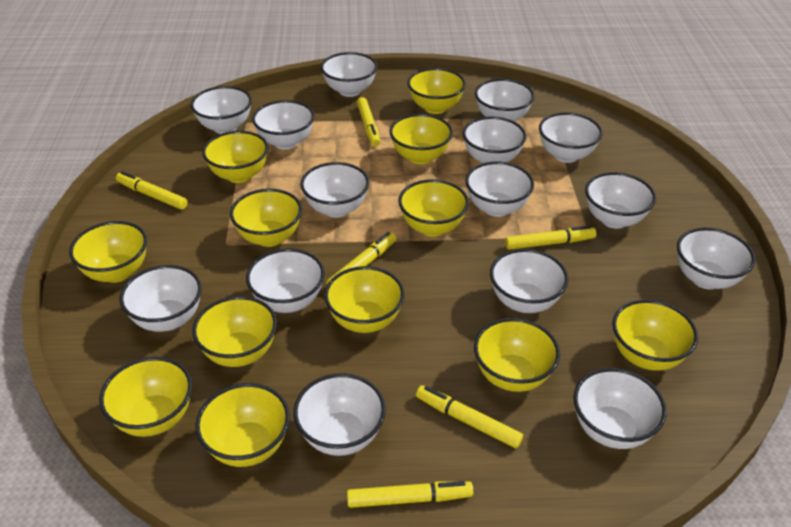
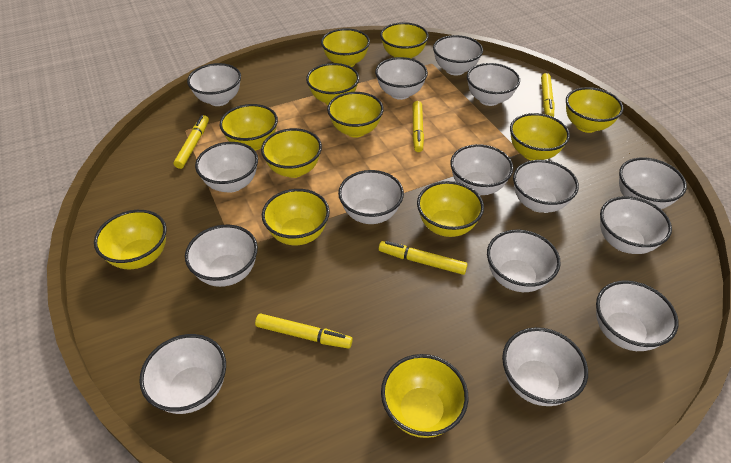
yellow marker: [116,171,188,210] [326,232,396,284] [347,481,473,508] [357,97,380,146] [416,385,523,448] [505,226,596,250] = 6 -> [174,115,209,169] [255,314,353,349] [379,241,468,275] [412,101,424,152] [541,73,554,117] = 5

